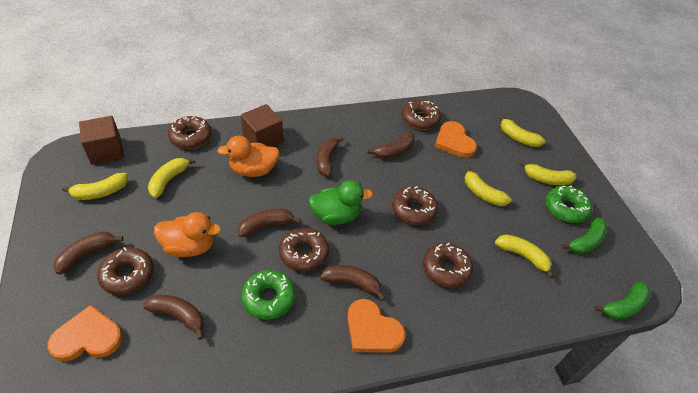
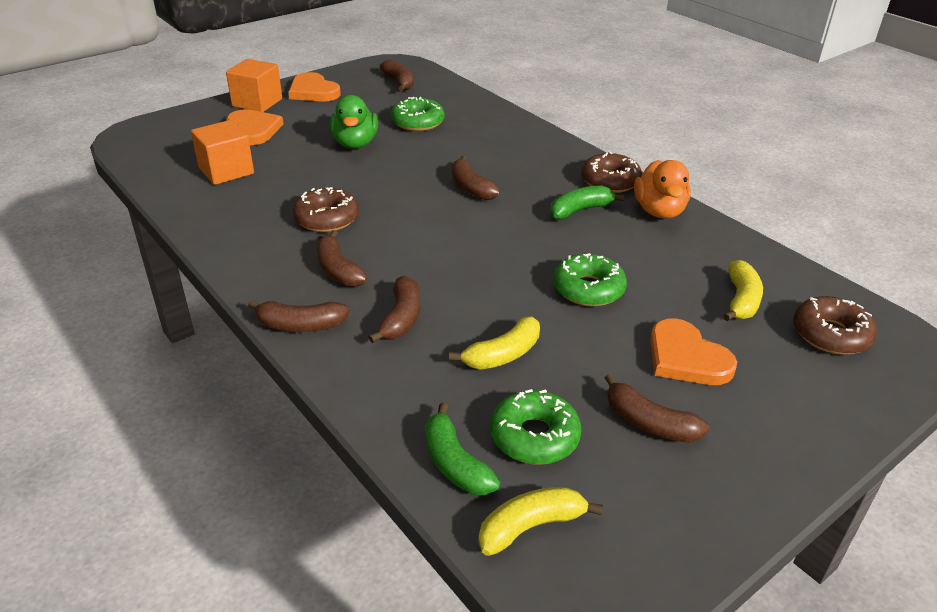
brown cube: [79,116,124,165] [241,104,283,147] = 2 -> none = 0
brown donut: [97,247,154,295] [168,116,212,149] [279,228,329,272] [392,186,438,225] [402,100,441,130] [423,243,473,288] = 6 -> [293,187,359,232] [581,151,642,193] [793,296,877,355] = 3
green donut: [241,270,295,320] [546,186,592,223] = 2 -> [391,97,445,131] [490,389,582,465] [553,253,627,307] = 3
orange cube: none = 0 -> [191,120,254,185] [226,59,282,112] = 2
orange duck: [154,212,221,257] [217,136,279,177] = 2 -> [634,160,691,219] = 1
yellow banana: [62,173,128,200] [148,158,196,198] [465,167,512,206] [495,235,554,278] [500,115,545,147] [520,161,576,185] = 6 -> [449,317,540,370] [478,487,603,556] [723,260,763,321] = 3

